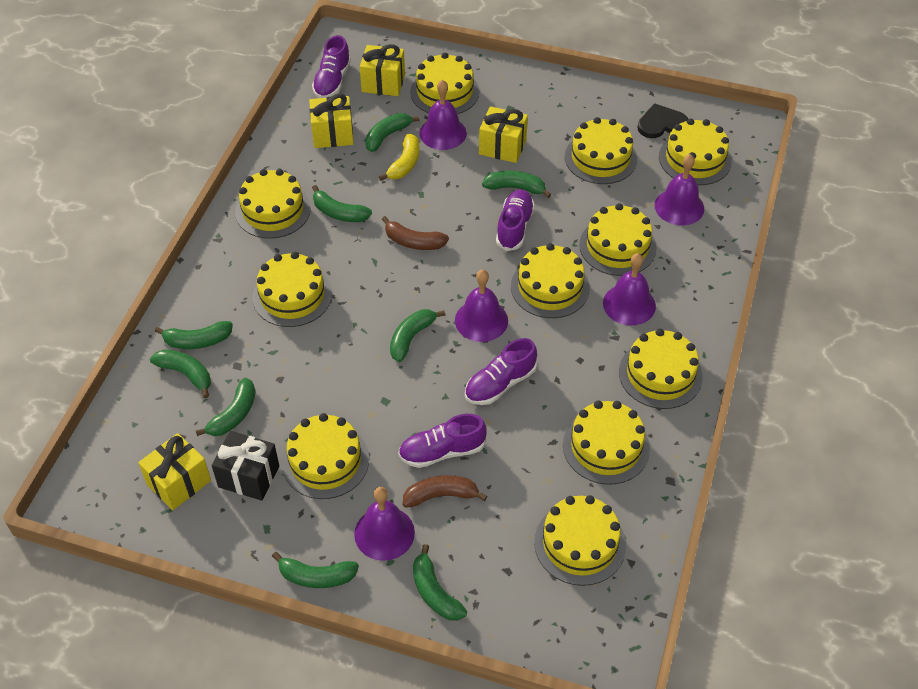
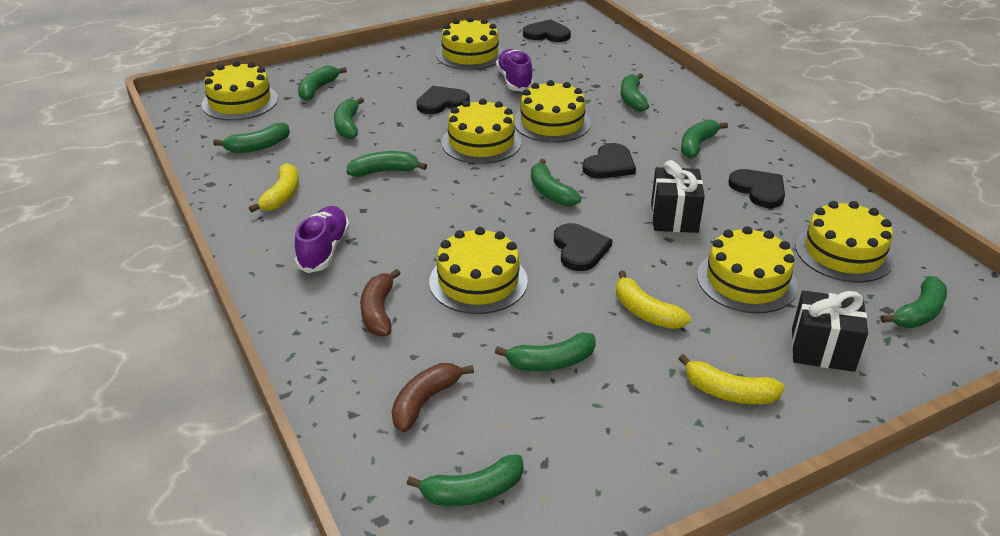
black gift: [212,431,279,501] = 1 -> [651,160,705,233] [792,291,868,372] = 2
black heart: [638,103,688,138] = 1 -> [416,86,470,114] [523,19,571,42] [554,223,613,271] [583,143,636,179] [728,169,785,208] = 5
green banana: [150,349,211,398] [155,321,233,349] [196,378,256,436] [272,552,359,588] [312,185,372,222] [365,113,420,152] [390,309,445,362] [413,544,467,621] [482,171,552,198] = 9 -> [213,123,290,153] [298,65,347,101] [334,97,364,139] [346,151,427,177] [407,454,524,506] [495,332,596,371] [531,159,582,207] [621,73,649,112] [681,119,728,159] [881,276,947,328] = 10
purple bell: [354,487,415,561] [420,80,467,150] [455,270,508,342] [603,253,656,325] [655,154,704,225] = 5 -> none = 0
purple shoe: [312,35,351,98] [398,414,487,468] [465,338,537,405] [496,189,535,251] = 4 -> [295,206,350,273] [496,49,534,92] = 2
yellow banana: [379,134,419,181] = 1 -> [249,163,299,213] [616,271,691,329] [678,354,785,404] = 3
yellow cake: [235,169,311,239] [252,252,332,327] [281,413,369,499] [410,53,479,114] [511,243,590,318] [534,495,626,586] [563,400,650,485] [565,117,637,184] [579,203,657,276] [619,329,702,409] [659,118,732,185] = 11 -> [201,61,278,120] [429,227,528,314] [436,17,504,70] [441,98,521,164] [514,80,591,143] [697,226,798,313] [795,201,894,282] = 7
yellow gift: [138,433,211,510] [309,94,354,148] [360,44,405,96] [479,106,528,163] = 4 -> none = 0

